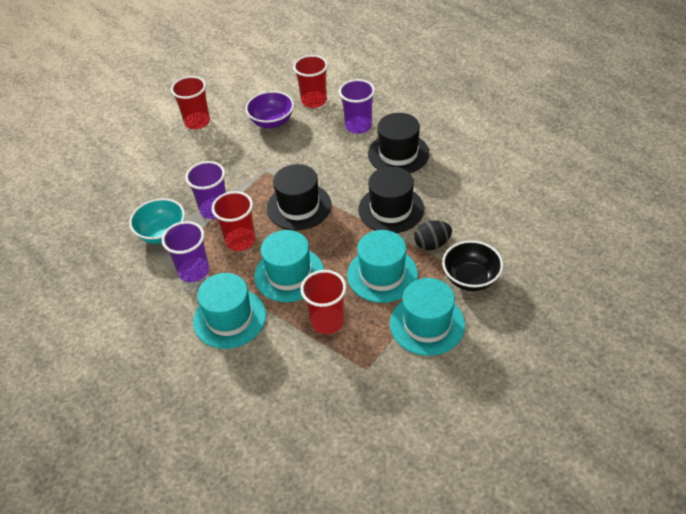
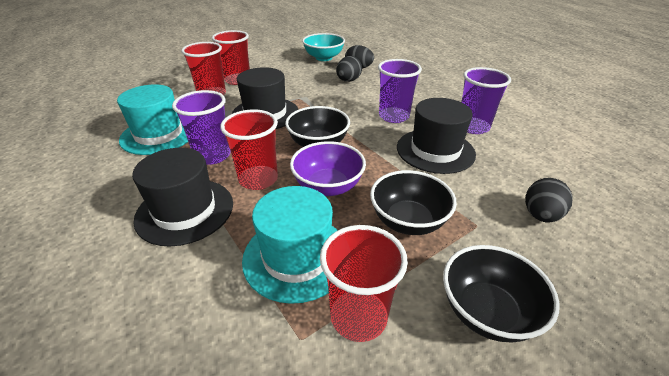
black bowl: [442,240,503,291] = 1 -> [285,106,350,147] [370,170,457,235] [443,245,560,343] = 3
black egg: [414,220,452,250] = 1 -> [336,56,362,82] [345,45,374,69] [525,178,573,222] = 3
turquoise hat: [193,273,266,349] [254,230,324,302] [347,230,418,303] [390,278,465,356] = 4 -> [117,84,188,155] [242,186,338,304] = 2

